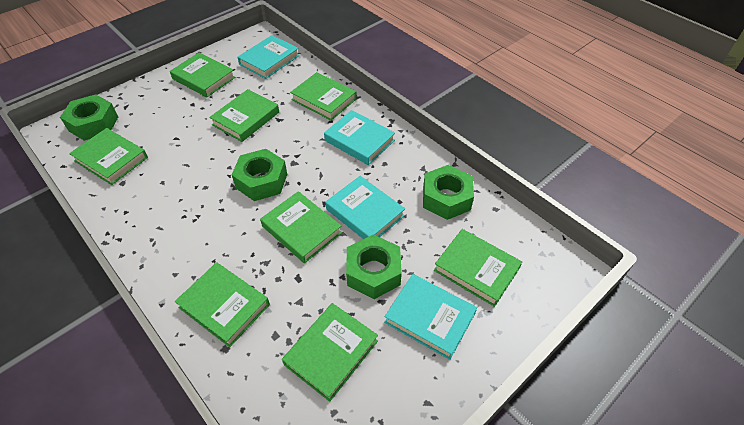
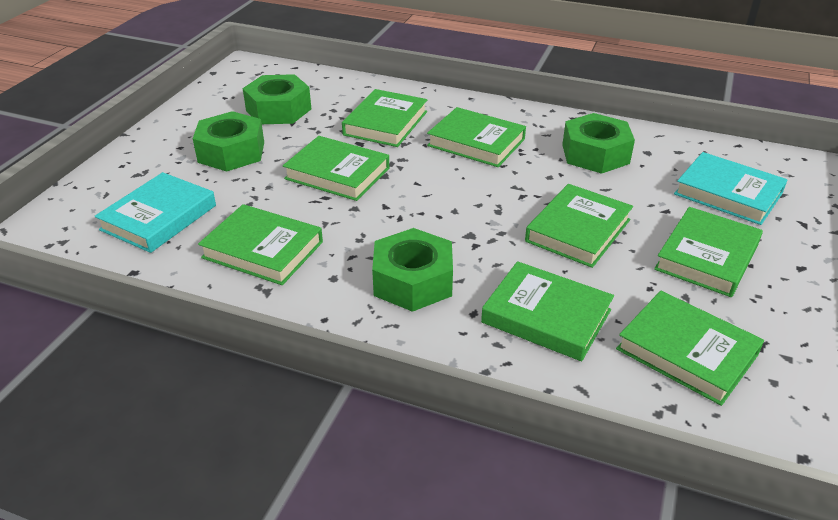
turquoise book: [237,35,299,79] [324,110,395,165] [325,176,405,239] [384,274,477,360] = 4 -> [95,172,216,253] [674,152,788,225] = 2

